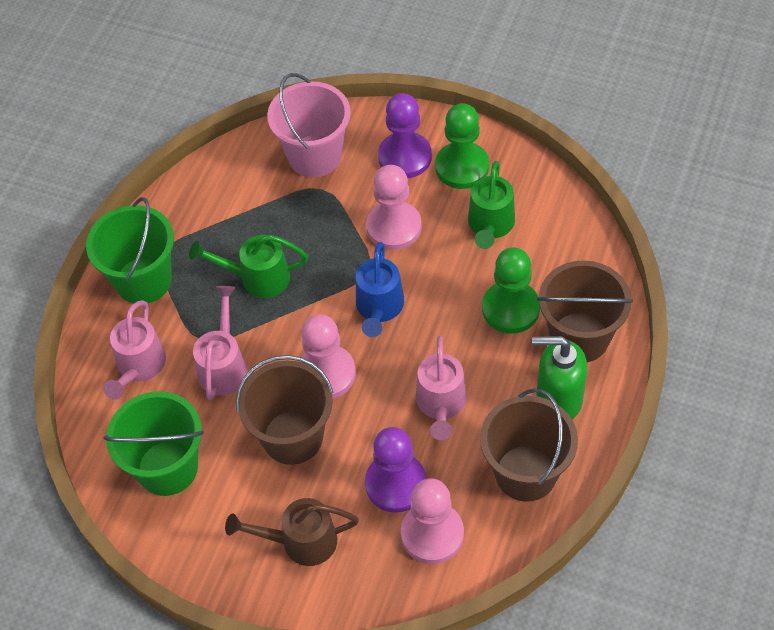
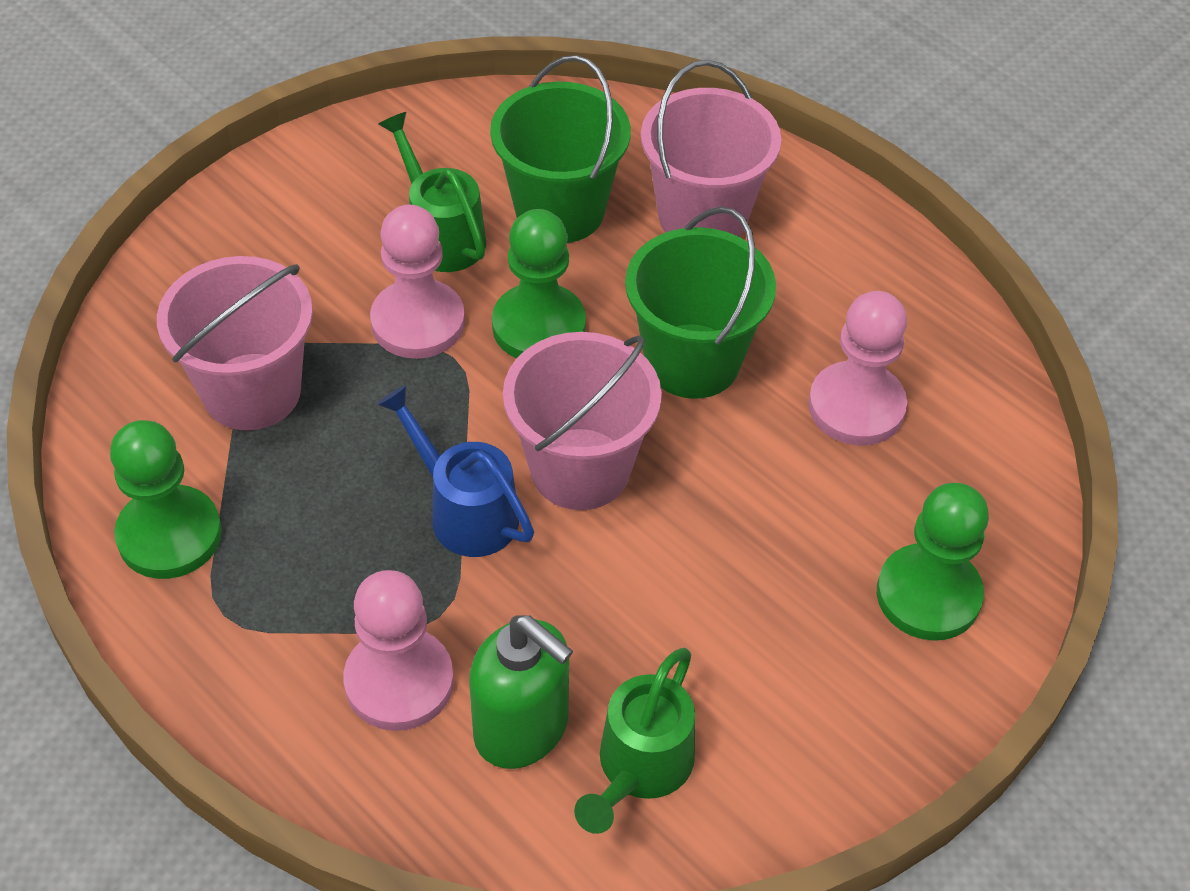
brown bucket: [236,355,333,465] [480,388,578,502] [537,260,633,362] = 3 -> none = 0
brown watering can: [225,498,359,566] = 1 -> none = 0
green pawn: [435,103,489,189] [482,248,540,334] = 2 -> [110,420,222,579] [492,209,586,358] [877,483,989,641] = 3
pink bucket: [267,73,351,177] = 1 -> [157,256,313,430] [503,332,662,510] [641,60,781,237] = 3
pink watering can: [103,300,166,400] [193,286,247,400] [416,336,467,440] = 3 -> none = 0
purple pawn: [365,427,427,513] [378,93,432,178] = 2 -> none = 0

